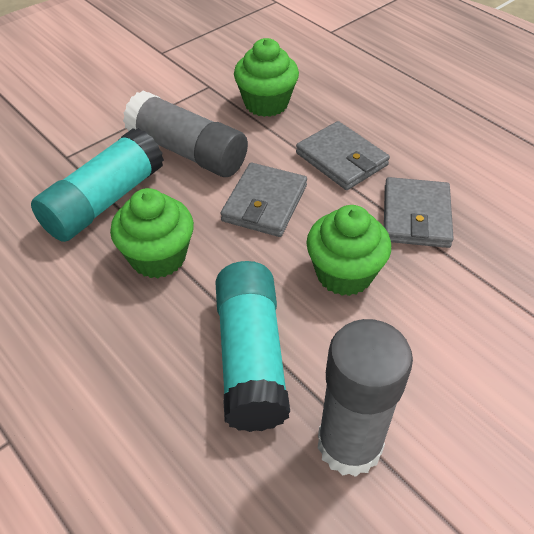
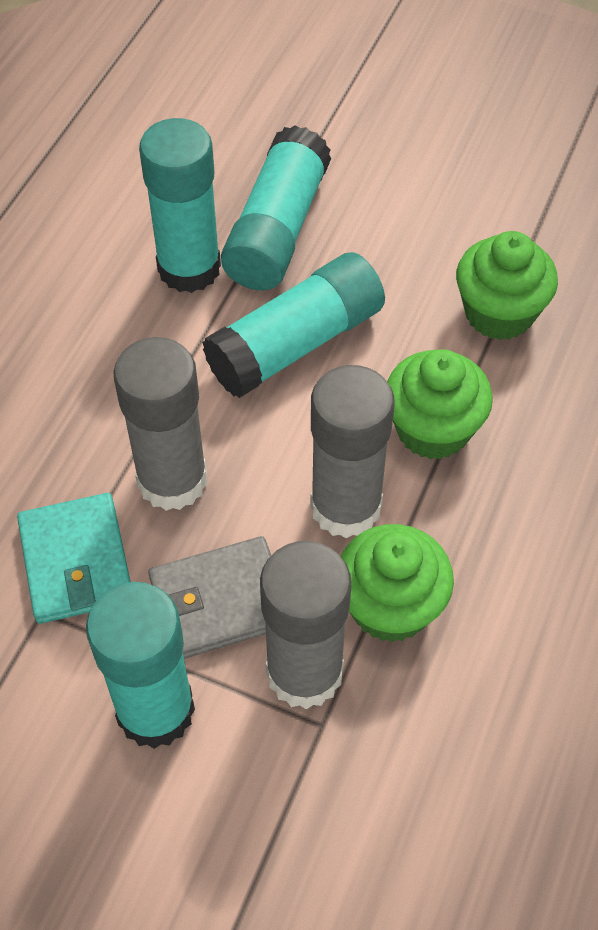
grey glue stick: [123,91,248,177] [317,319,413,477] = 2 -> [113,337,207,511] [260,541,351,709] [310,365,395,538] = 3
grey wallet: [220,163,307,237] [296,121,390,190] [384,177,454,248] = 3 -> [148,536,271,659] = 1
turquoise glue stick: [31,128,164,242] [215,261,290,432] = 2 -> [86,582,195,749] [139,118,221,293] [202,252,385,398] [221,125,331,291] = 4
turquoise wallet: none = 0 -> [17,493,131,624] = 1

